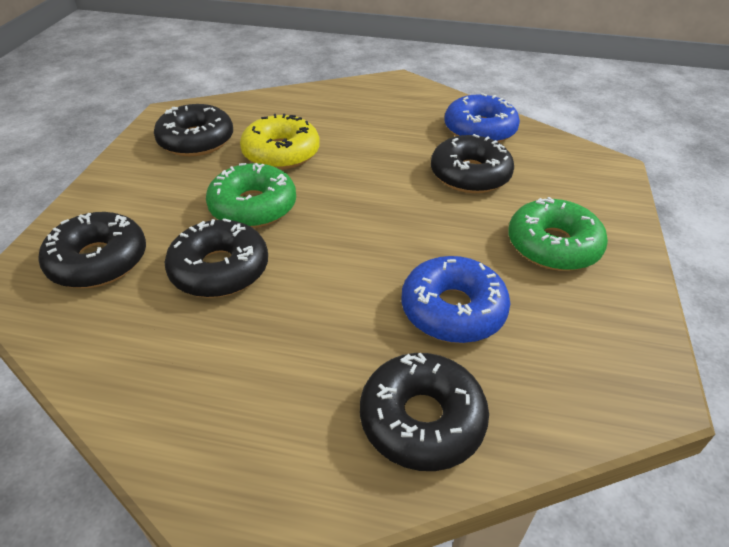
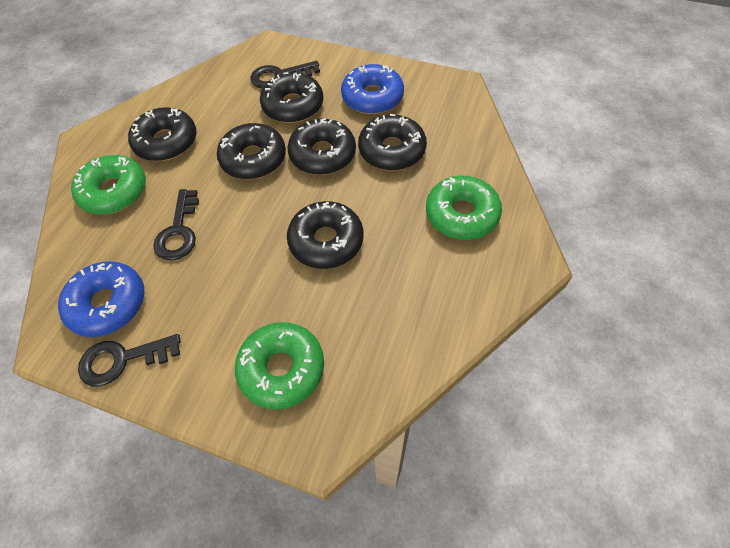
black donut: [38,212,146,288] [154,104,233,156] [165,218,268,298] [360,352,489,471] [431,134,514,193] = 5 -> [128,107,197,161] [217,123,286,179] [260,72,323,123] [287,118,356,175] [287,201,364,269] [358,114,427,171] = 6
black key: none = 0 -> [78,334,181,386] [153,189,199,260] [250,61,320,89] = 3
green donut: [206,163,296,228] [508,197,608,271] = 2 -> [71,155,146,215] [235,322,324,410] [426,176,502,240] = 3
yellow donut: [240,114,320,170] = 1 -> none = 0

